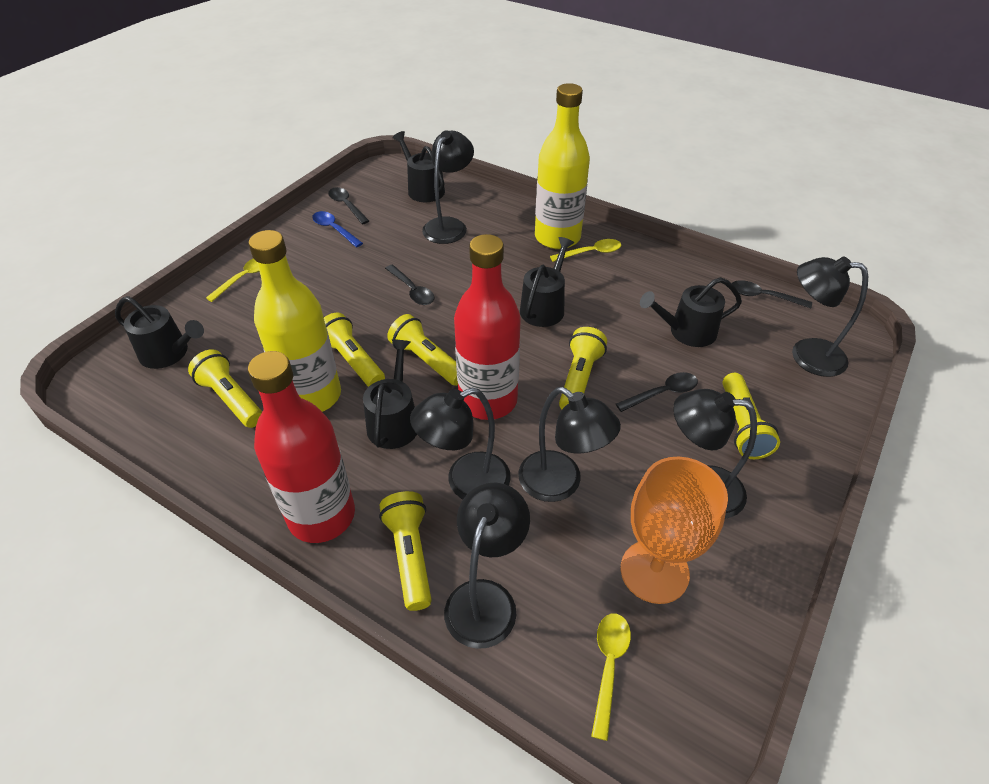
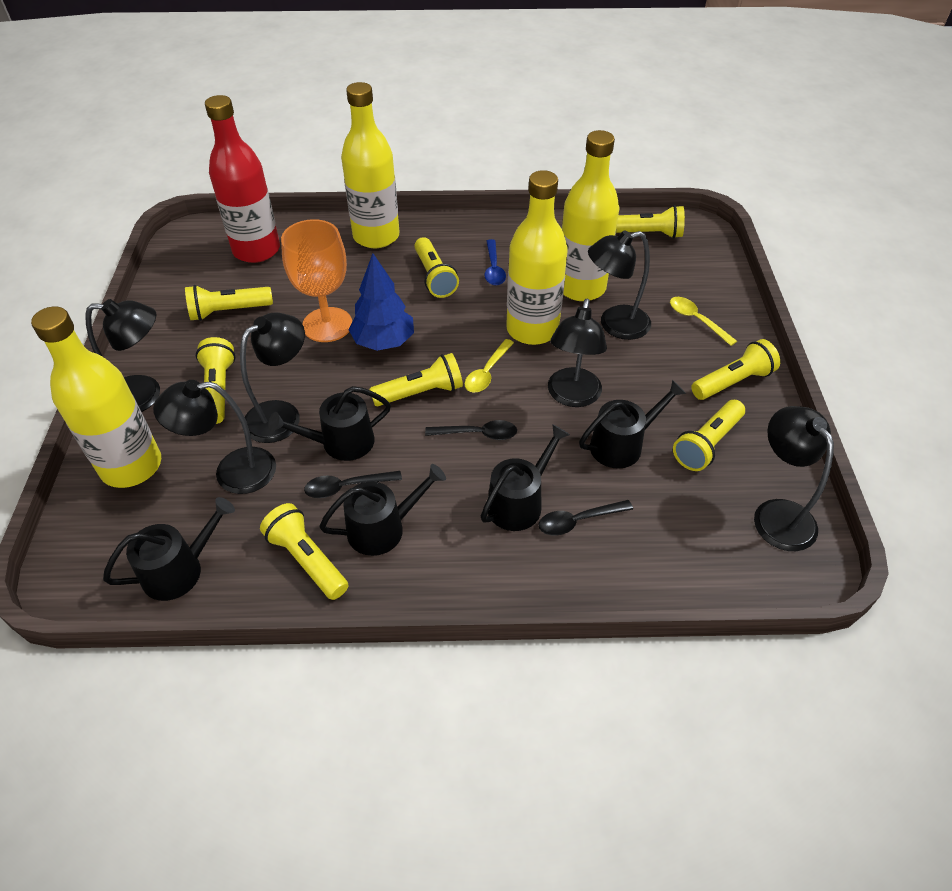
black spoon: [328,187,369,224] [385,265,434,305] [616,372,698,412] [732,280,812,309] = 4 -> [304,471,402,498] [425,420,517,440] [538,500,633,536] = 3
blue tree: none = 0 -> [348,253,414,351] = 1
red bottle: [248,351,355,543] [454,234,521,420] = 2 -> [205,95,280,263] = 1
yellow bottle: [249,230,341,412] [535,83,590,249] = 2 -> [31,307,161,488] [341,82,400,248] [506,170,568,345] [561,130,620,301] = 4
yellow flashlight: [188,349,262,428] [324,313,385,387] [379,491,432,611] [387,314,458,386] [559,327,607,409] [722,373,780,459] = 6 -> [185,285,273,321] [196,337,236,424] [260,503,348,600] [369,353,463,406] [414,237,459,298] [616,205,685,239] [673,400,745,471] [691,339,780,400] = 8
yellow spoon: [206,258,260,302] [550,239,621,262] [591,613,631,741] = 3 -> [465,339,514,393] [670,297,737,346] = 2

